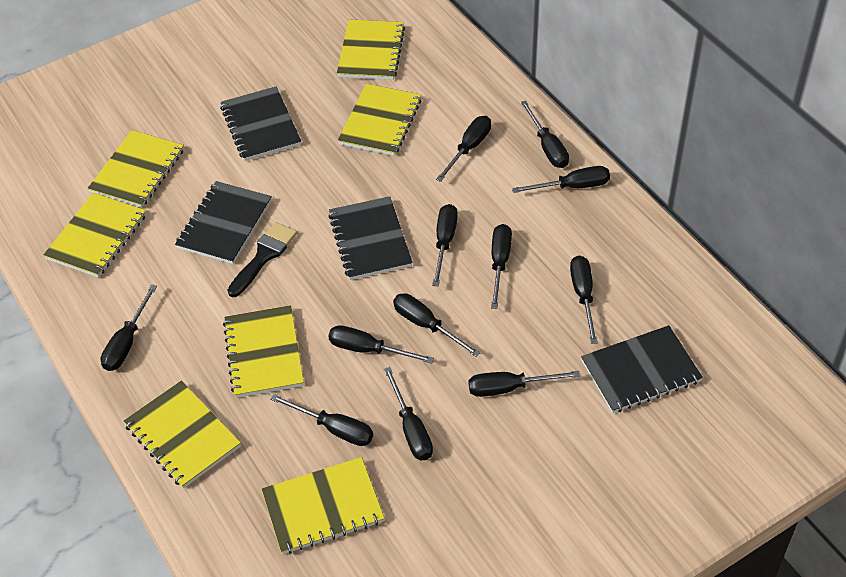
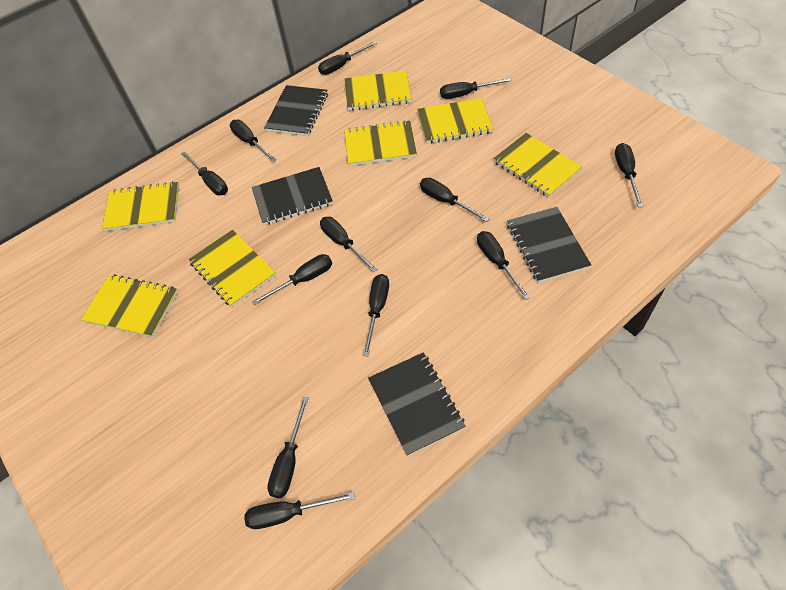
black brush: [228,222,297,297] = 1 -> none = 0

